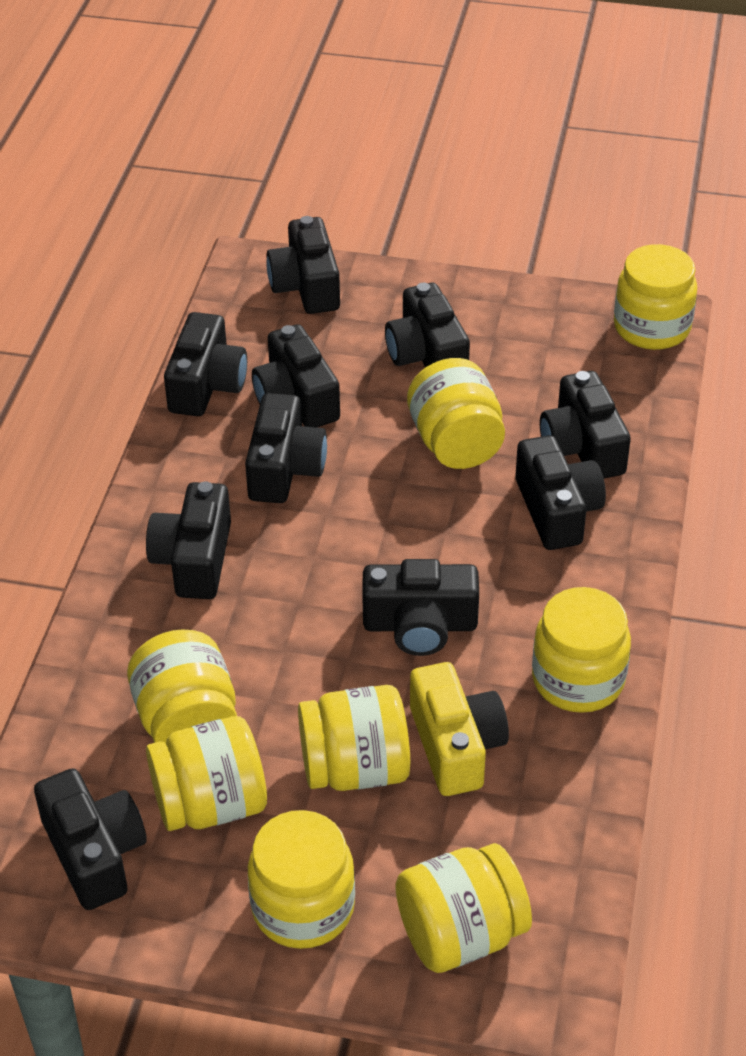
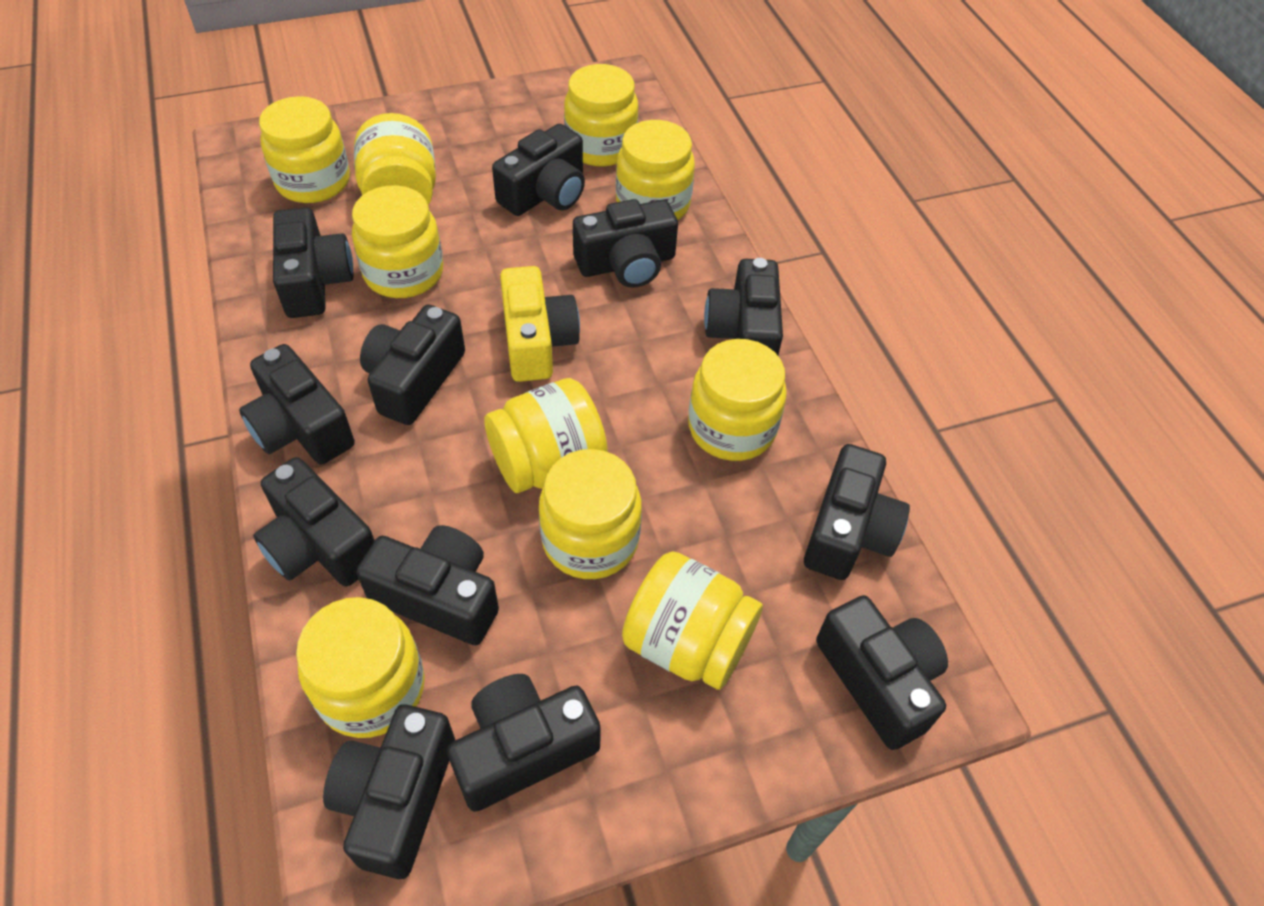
black camera: [34,768,147,910] [146,481,231,599] [164,312,247,416] [245,393,327,503] [252,324,340,427] [266,216,340,314] [362,559,479,656] [385,283,470,367] [515,435,606,550] [540,371,631,478] = 10 -> [239,344,355,464] [253,457,375,586] [273,207,354,318] [323,704,455,879] [356,525,499,645] [360,305,465,425] [447,674,601,812] [492,124,585,216] [573,199,678,288] [704,258,783,355] [804,444,910,580] [816,595,948,750] = 12
yellow jar: [127,630,237,743] [146,716,267,831] [248,810,355,949] [298,685,410,791] [396,843,532,973] [407,358,505,469] [532,587,631,713] [614,244,697,350] = 8 -> [259,96,350,203] [296,597,425,738] [352,185,443,298] [354,113,436,205] [484,378,607,493] [539,449,642,579] [564,64,638,166] [616,120,695,220] [622,551,763,690] [688,339,787,461] = 10

